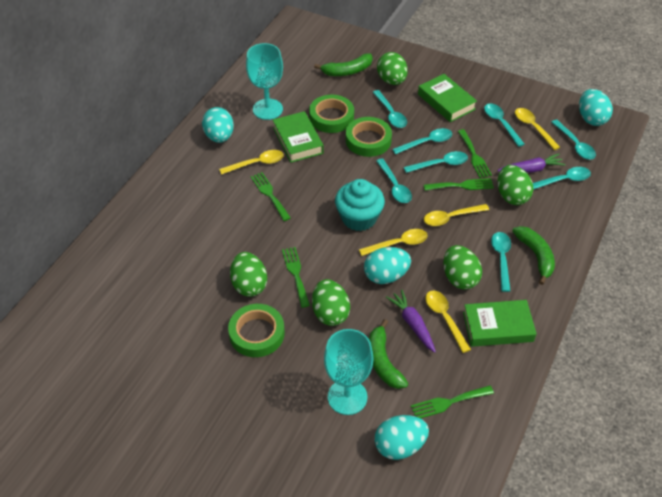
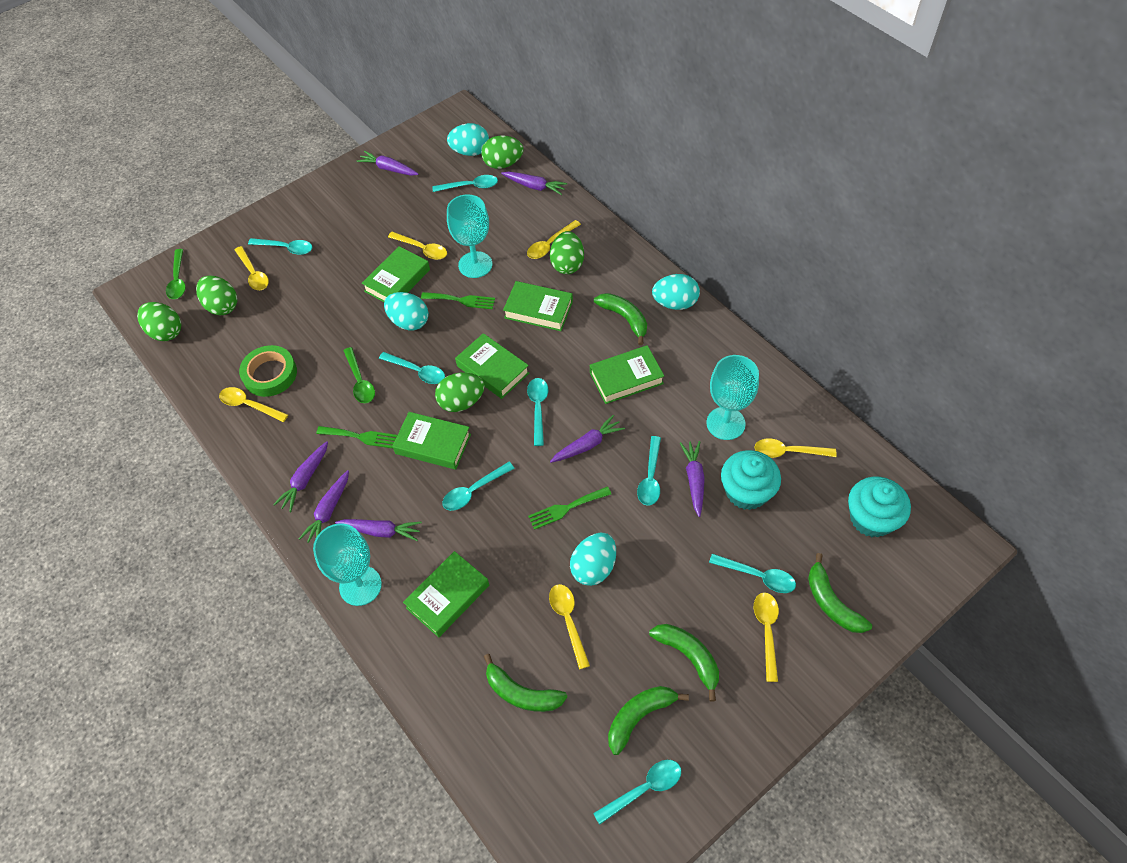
green banana: [314,53,373,76] [369,319,409,389] [512,226,555,285] = 3 -> [484,654,567,712] [594,293,647,345] [608,686,689,755] [649,624,719,701] [808,553,872,633] = 5
green book: [273,111,324,163] [418,74,477,122] [463,300,537,347] = 3 -> [362,246,430,302] [392,412,471,470] [403,551,489,637] [455,333,529,399] [503,281,573,331] [590,345,664,404] = 6
green fork: [251,172,291,221] [282,247,310,308] [411,386,494,419] [424,178,494,190] [458,129,492,178] = 5 -> [316,426,397,448] [421,292,495,309] [528,486,611,530] = 3
green spoon: none = 0 -> [166,249,186,299] [343,347,375,403] = 2
green tape: [228,304,285,357] [309,95,354,133] [346,117,392,157] = 3 -> [239,345,297,397] = 1
purple carrot: [386,290,436,353] [498,154,566,173] = 2 -> [273,441,328,512] [299,470,349,543] [335,519,422,541] [357,151,418,176] [501,171,567,195] [550,415,625,463] [680,441,705,517] = 7
turquoise cupcake: [335,179,385,231] = 1 -> [721,450,781,510] [848,477,911,538] = 2
turquoise goblet: [246,43,283,120] [324,329,373,415] = 2 -> [313,523,382,606] [447,194,492,278] [706,355,759,440] = 3
yellow spoon: [219,150,284,175] [359,229,428,256] [424,204,489,226] [425,290,471,353] [515,108,560,150] = 5 -> [219,387,288,422] [235,246,269,290] [388,232,447,260] [527,220,581,259] [549,584,590,669] [754,438,837,458] [754,592,779,682] = 7

